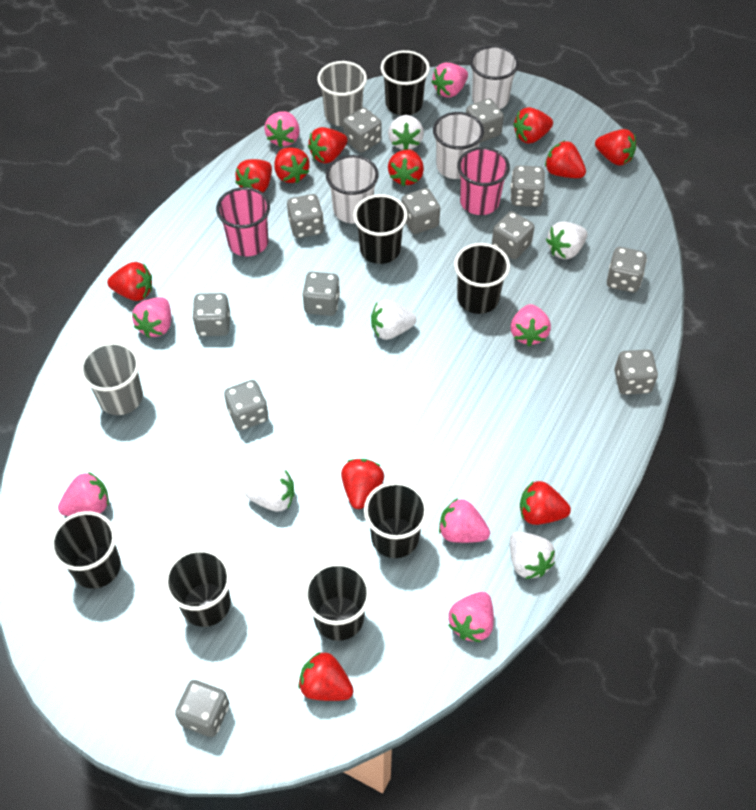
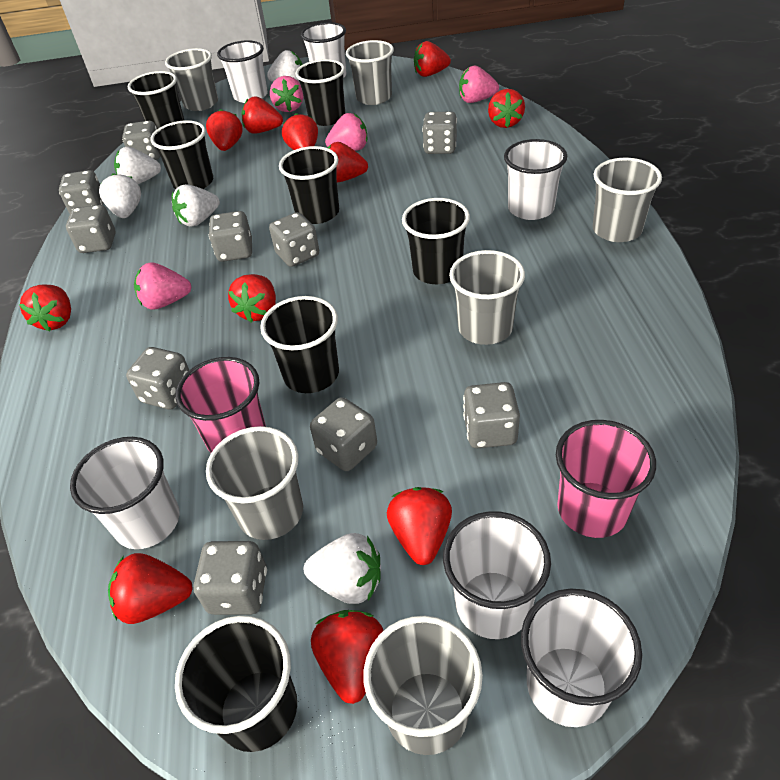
grey cup: [80,342,143,415] [317,61,367,127] = 2 -> [165,48,218,111] [206,426,303,540] [346,40,394,105] [363,616,483,755] [449,250,525,345] [593,158,662,242] = 6
grey dice: [175,680,229,737] [192,293,230,336] [224,380,268,430] [287,194,324,238] [302,272,340,316] [343,107,382,153] [401,188,440,234] [466,99,504,142] [492,211,534,259] [510,166,545,207] [607,247,647,292] [614,350,658,395] = 12 -> [59,170,103,214] [66,205,116,253] [122,121,160,160] [126,347,189,409] [193,541,267,615] [209,211,252,262] [269,212,319,267] [310,397,377,471] [422,112,457,154] [463,382,520,448] = 10
pink strawberry: [58,472,109,516] [132,297,171,338] [264,111,300,148] [431,63,468,98] [439,498,490,543] [448,592,494,642] [511,304,551,346] = 7 -> [134,262,191,310] [270,76,304,112] [325,113,367,151] [459,65,499,103] = 4
white cup: [326,155,379,223] [433,112,484,179] [470,45,519,109] = 3 -> [70,437,179,549] [217,40,268,103] [301,22,346,78] [443,511,551,639] [504,139,567,220] [521,589,642,727] = 6

